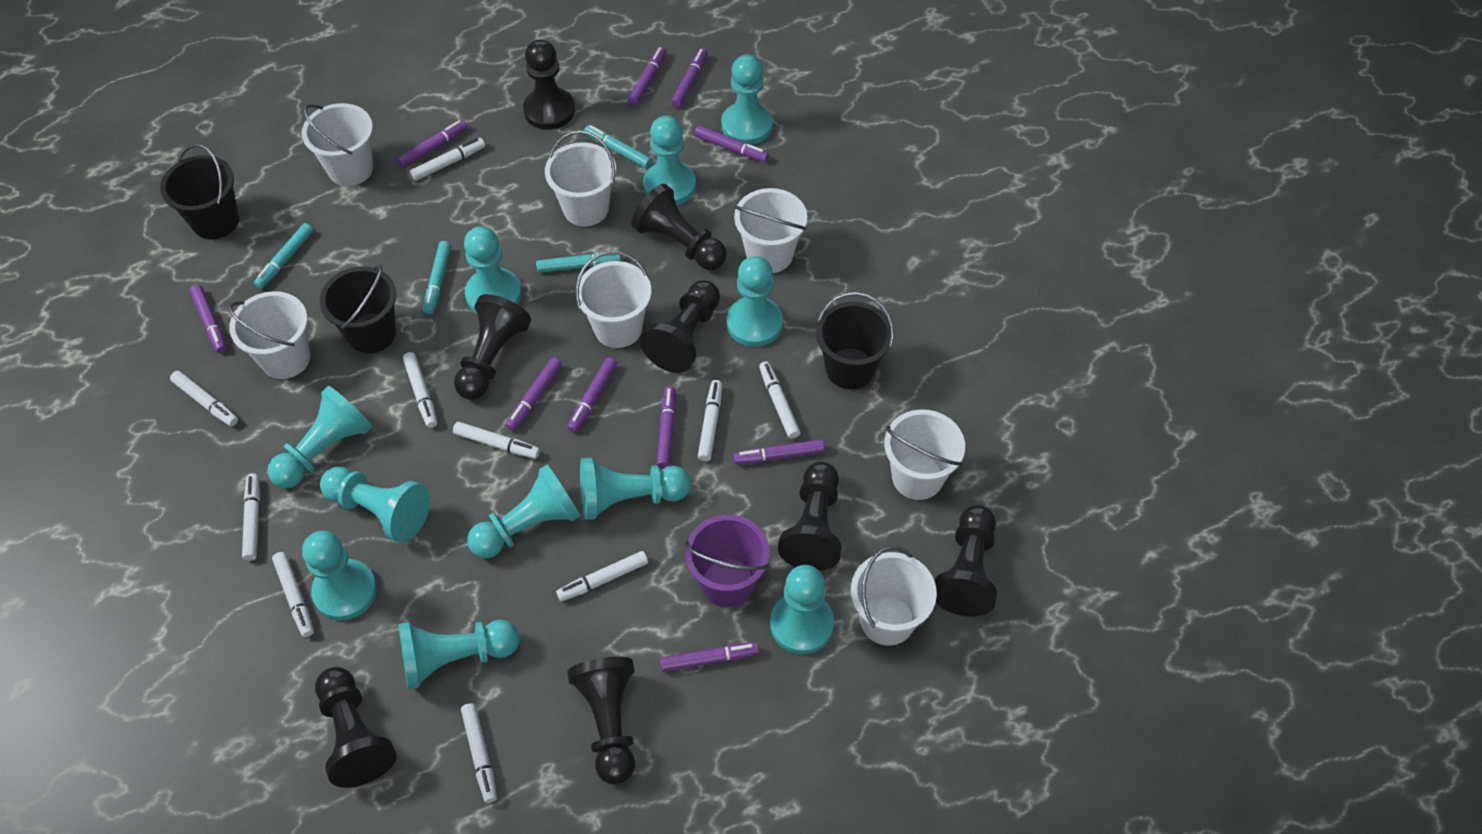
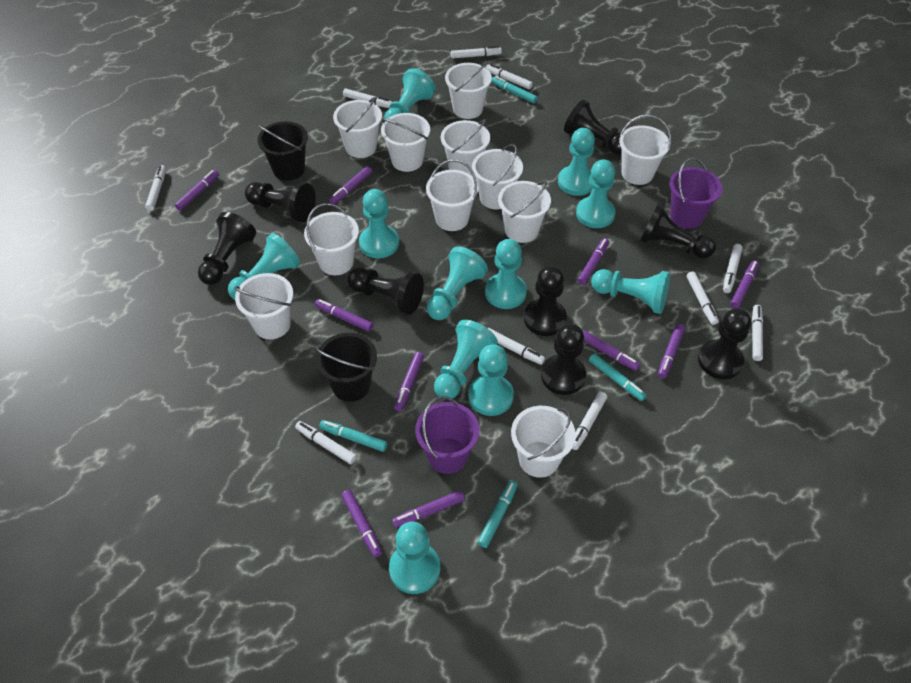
black bucket: [160,144,239,240] [319,264,396,353] [816,292,894,389] = 3 -> [258,121,308,181] [316,333,377,402] = 2
purple bucket: [684,515,769,607] = 1 -> [415,396,479,474] [670,157,723,229] = 2
white bucket: [229,291,310,379] [302,103,373,186] [545,131,616,226] [576,251,651,348] [734,188,807,273] [851,546,937,646] [884,409,965,500] = 7 -> [234,273,293,339] [304,203,359,275] [333,97,382,158] [381,113,430,172] [426,160,478,231] [441,119,490,177] [445,61,492,119] [472,144,523,209] [498,181,551,243] [511,406,576,478] [619,115,671,185] = 11

